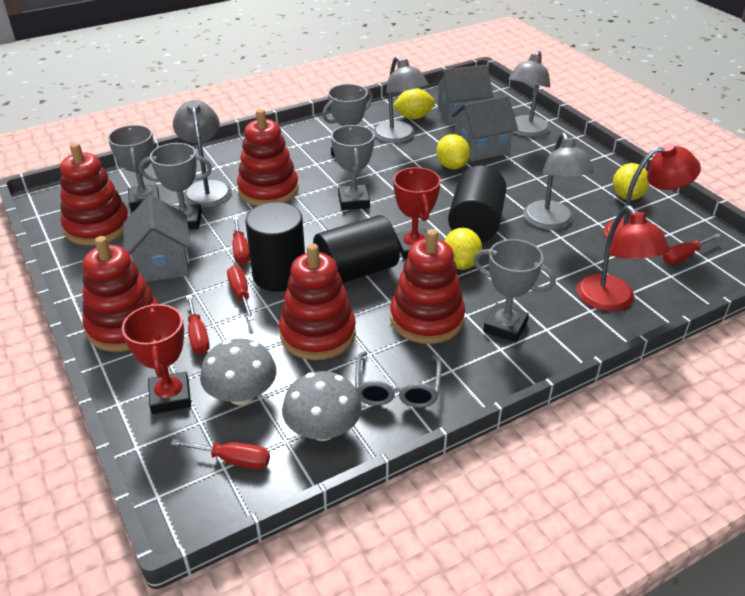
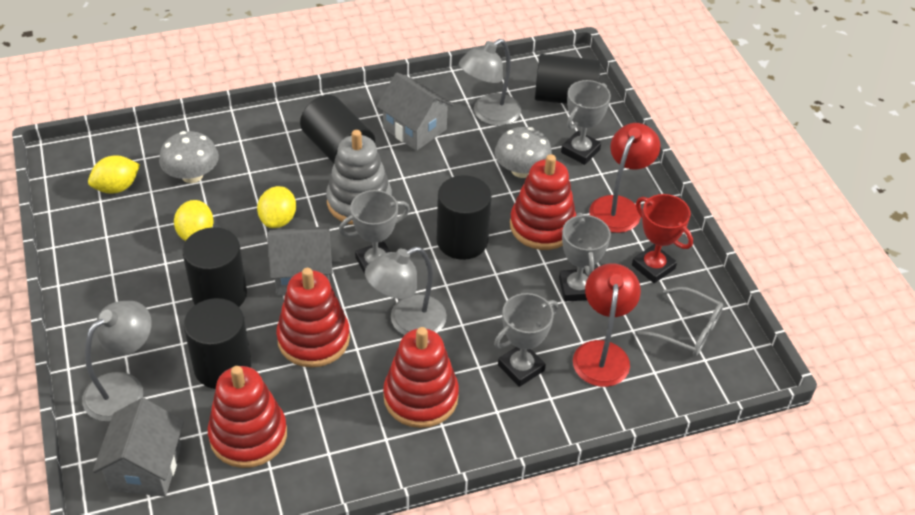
black cylinder: [246,202,305,292] [313,215,400,284] [448,166,507,242] = 3 -> [182,227,247,307] [184,298,251,389] [300,95,375,163] [437,175,492,260] [535,54,601,104] = 5
grey lamp: [173,100,232,208] [373,56,428,143] [508,51,550,137] [523,132,594,230] = 4 -> [82,301,152,422] [365,247,447,335] [459,39,521,126] = 3
grey stacking toy: none = 0 -> [326,130,392,225] = 1
grey trophy: [108,125,159,211] [139,143,212,230] [322,84,373,157] [331,125,374,210] [474,239,556,342] = 5 -> [339,190,410,274] [494,293,558,387] [559,213,611,302] [561,80,611,165] = 4
red screwdriver: [171,439,270,469] [186,295,210,354] [227,266,254,321] [233,216,250,265] [663,233,721,264] = 5 -> none = 0
red stacking toy: [60,143,129,246] [83,236,159,352] [237,109,299,206] [279,243,356,360] [390,229,465,344] = 5 -> [208,366,287,468] [276,268,350,368] [383,327,459,428] [510,154,576,250] = 4
red trophy: [122,303,191,414] [393,167,441,259] = 2 -> [632,194,693,283] = 1
yellow lemon: [393,88,435,119] [436,134,470,169] [444,228,482,270] [613,163,650,200] = 4 -> [88,156,140,194] [174,200,214,241] [257,186,296,228] = 3

